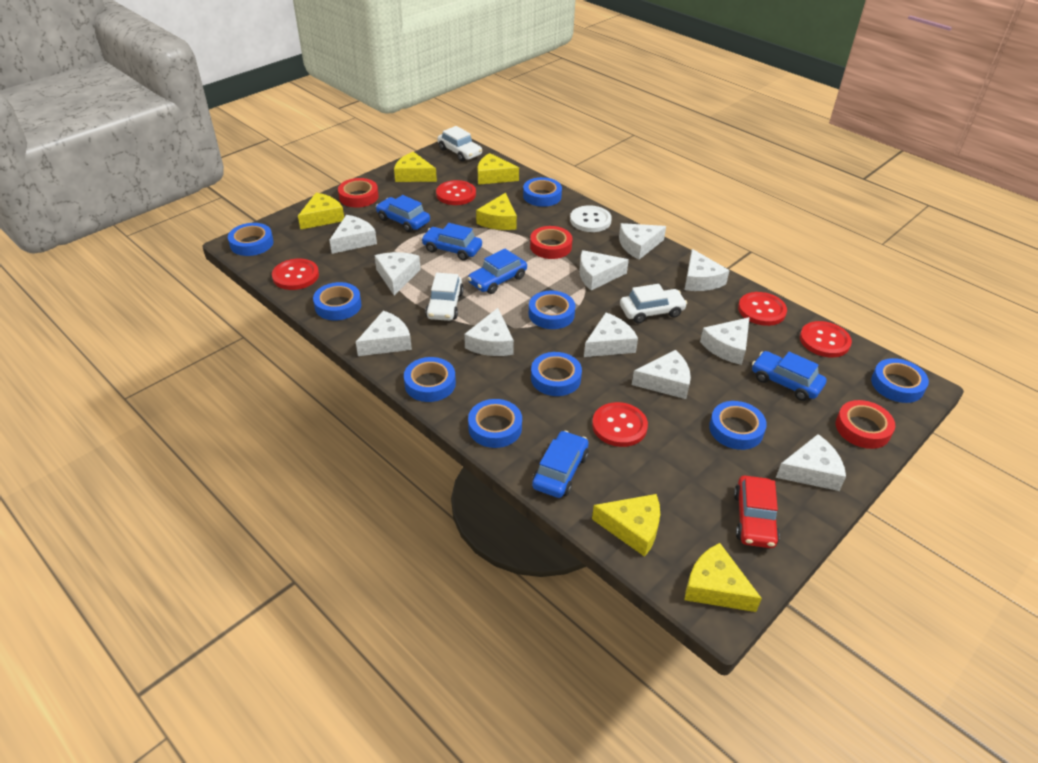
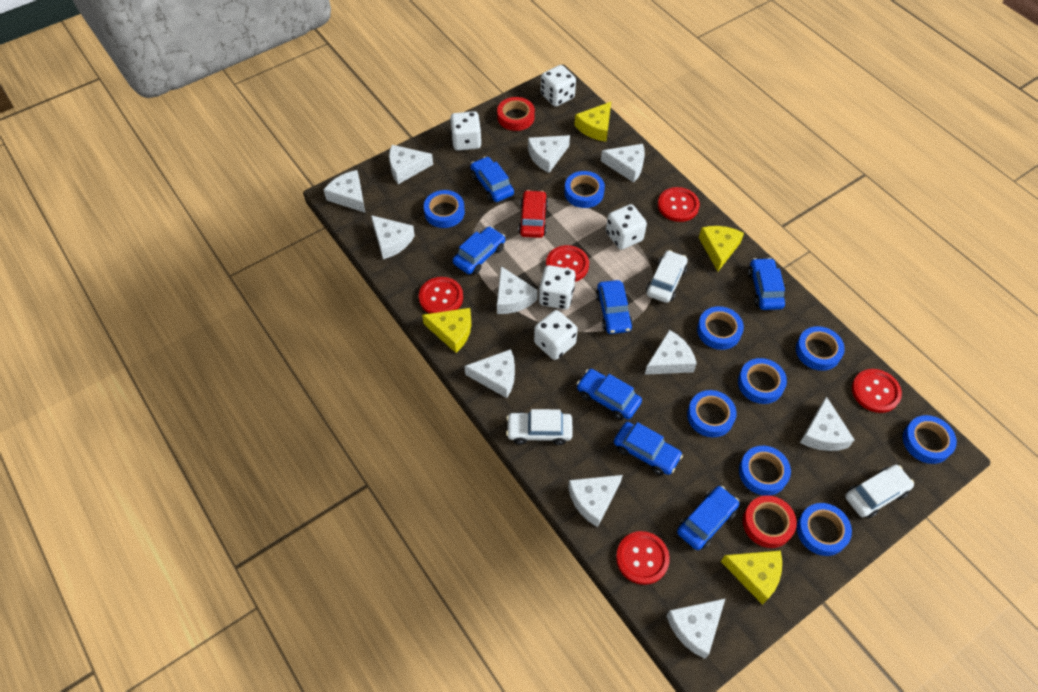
blue car: [376,195,430,232] [421,223,482,261] [468,248,527,294] [532,431,589,498] [752,351,827,401] = 5 -> [453,226,505,274] [470,156,514,202] [577,369,642,420] [596,280,633,334] [614,422,683,475] [677,486,739,550] [748,258,785,310] = 7
red tape: [338,178,379,208] [530,226,572,259] [836,400,895,449] = 3 -> [497,97,535,131] [743,495,797,548] = 2
white button: [570,205,612,232] = 1 -> none = 0
white dice: none = 0 -> [450,111,482,151] [534,310,578,360] [539,265,576,310] [541,65,576,106] [606,204,647,250] = 5
yellow cheese: [298,193,344,230] [394,152,437,182] [476,193,517,230] [478,153,519,185] [592,494,660,557] [684,543,762,612] = 6 -> [422,308,471,353] [574,102,611,142] [699,226,744,271] [721,551,782,605] = 4

